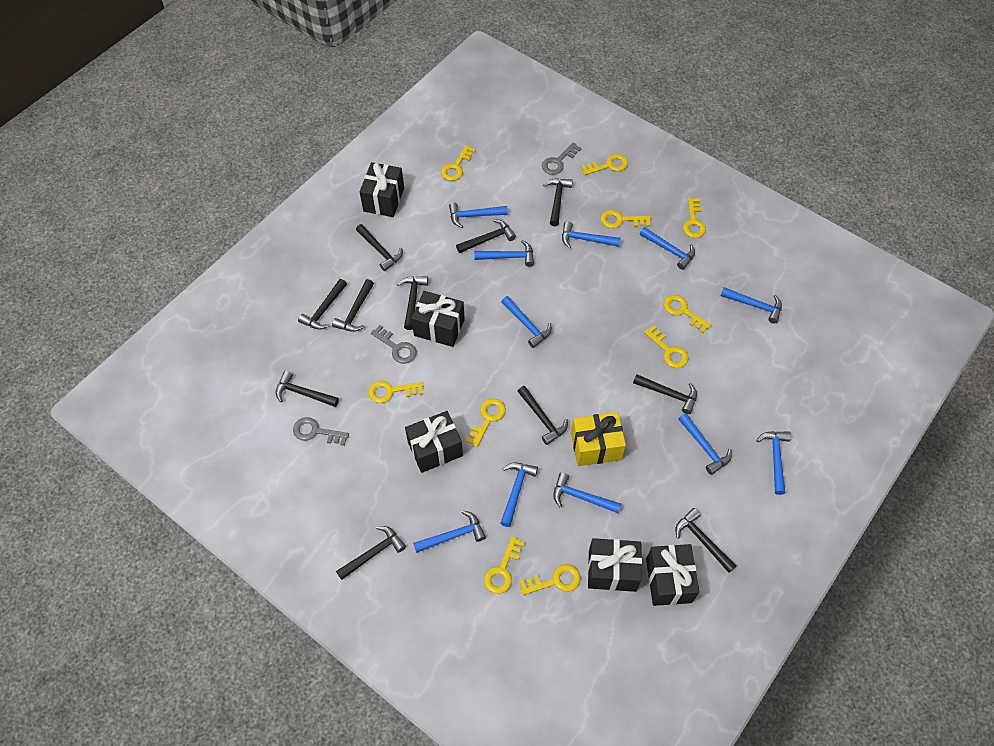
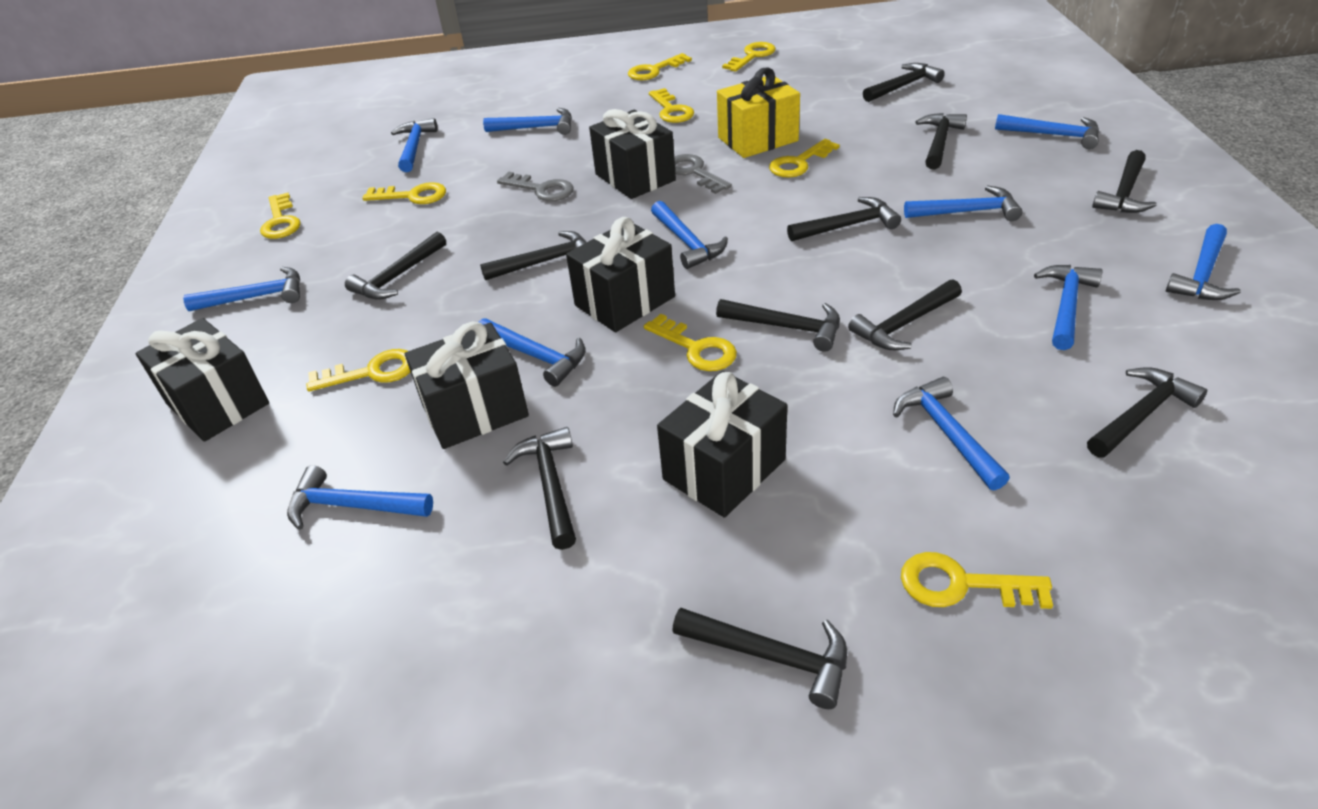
grey key: [293,417,349,446] [371,325,417,364] [542,143,581,175] = 3 -> [497,172,574,201] [674,154,732,194] = 2
yellow key: [368,381,424,403] [441,145,476,181] [466,398,506,447] [484,536,525,594] [519,564,581,595] [581,154,628,175] [600,210,651,228] [644,325,689,368] [664,295,711,333] [683,198,706,238] = 10 -> [260,192,301,239] [306,349,410,391] [363,182,446,204] [628,53,692,80] [644,314,737,371] [649,88,694,123] [722,42,776,72] [769,139,840,178] [901,552,1053,609] = 9

